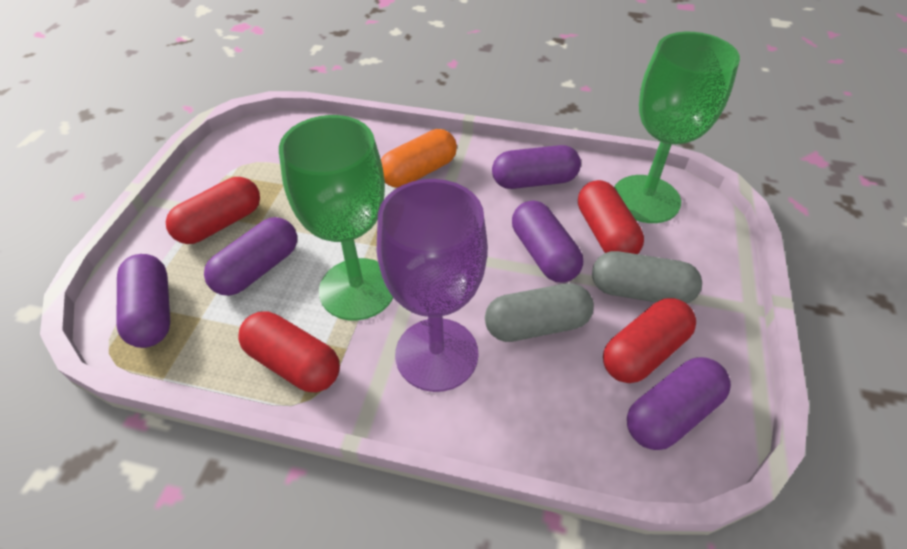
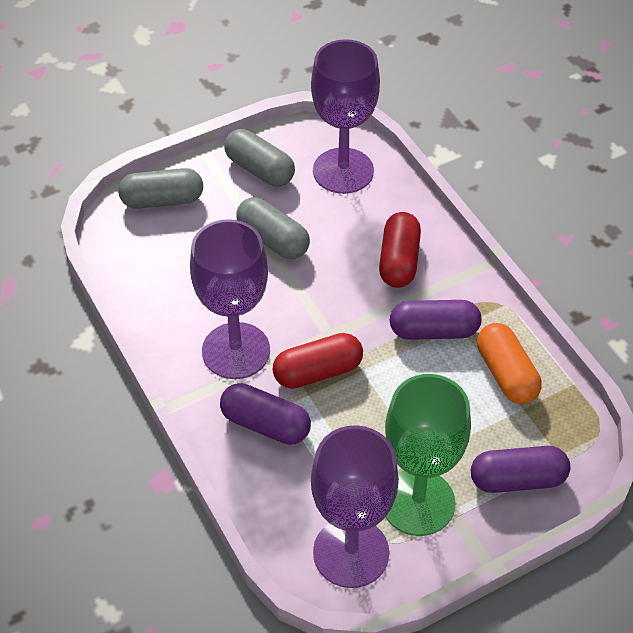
green goblet: [279,115,393,321] [614,32,740,223] = 2 -> [385,374,471,536] = 1
grey capsule: [485,283,594,342] [592,251,702,304] = 2 -> [118,168,203,209] [224,129,295,187] [236,197,310,259] = 3
purple capsule: [116,254,170,348] [204,217,297,296] [492,145,581,189] [512,201,583,282] [627,357,731,450] = 5 -> [220,383,311,445] [390,300,481,340] [471,446,570,493] = 3
purple goblet: [377,179,488,392] = 1 -> [190,219,270,379] [311,39,380,194] [311,425,399,588] = 3
red capsule: [166,177,260,244] [238,311,340,392] [578,180,644,254] [603,298,696,383] = 4 -> [273,333,363,389] [379,212,421,288] = 2

